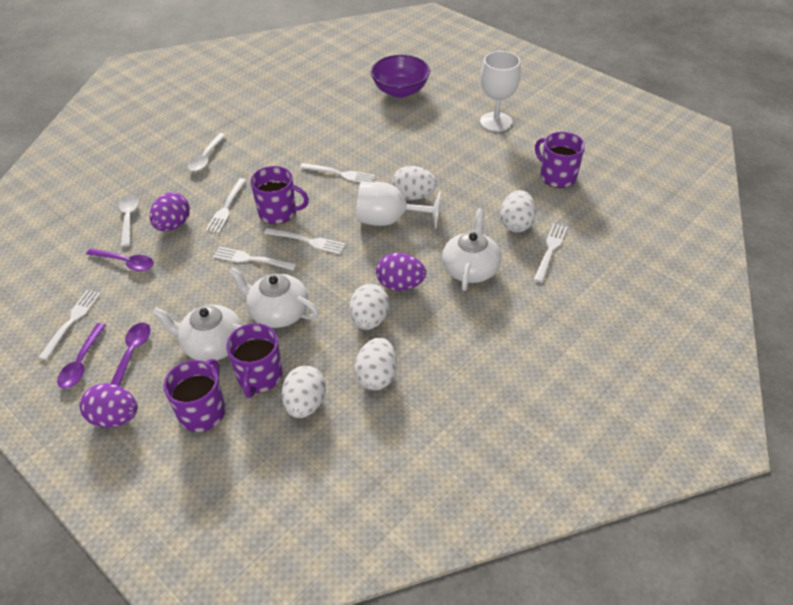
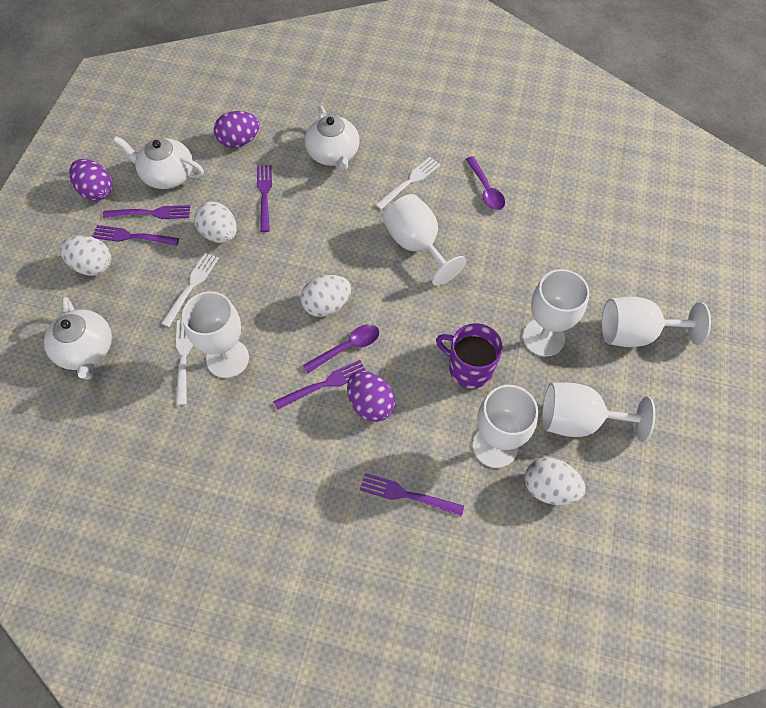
purple bowl: [371,55,430,98] = 1 -> none = 0
purple fork: none = 0 -> [92,225,179,246] [103,205,190,219] [257,165,272,232] [273,360,366,410] [360,473,464,517] = 5
purple mug: [163,359,226,432] [226,323,283,398] [250,166,309,224] [535,132,585,188] = 4 -> [436,323,503,388] = 1
purple spoon: [57,323,106,389] [86,248,154,271] [111,323,150,386] = 3 -> [303,324,379,373] [466,156,505,210] = 2
white egg: [281,366,326,418] [350,284,389,330] [354,338,397,390] [392,166,437,200] [500,190,536,232] = 5 -> [60,235,111,276] [194,201,237,243] [301,275,351,317] [525,457,586,505] = 4
white fork: [38,290,101,360] [206,178,246,233] [213,247,297,271] [264,228,346,254] [300,163,375,183] [534,223,567,283] = 6 -> [161,253,219,327] [176,320,193,405] [375,157,440,210] = 3
white goblet: [356,182,441,229] [480,51,521,132] = 2 -> [182,291,249,378] [383,194,466,286] [473,385,538,468] [523,269,589,357] [542,383,655,442] [602,297,711,347] = 6
white spoon: [119,195,139,247] [188,133,226,171] = 2 -> none = 0

